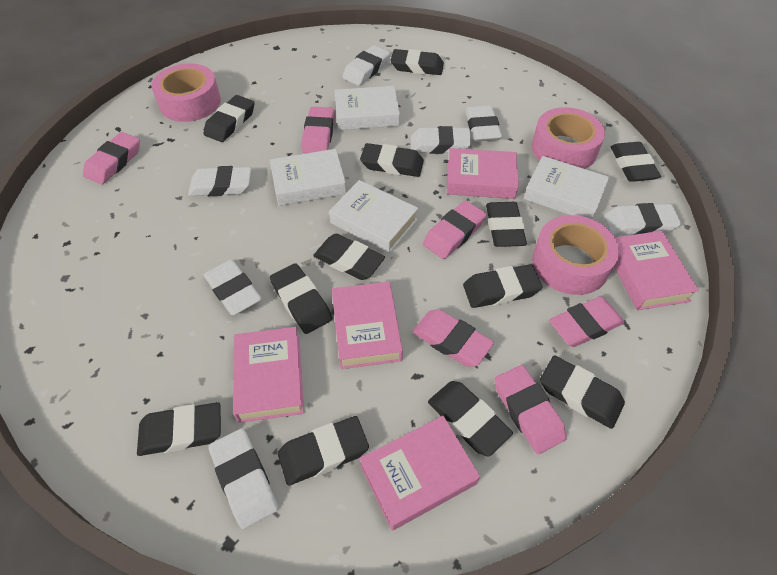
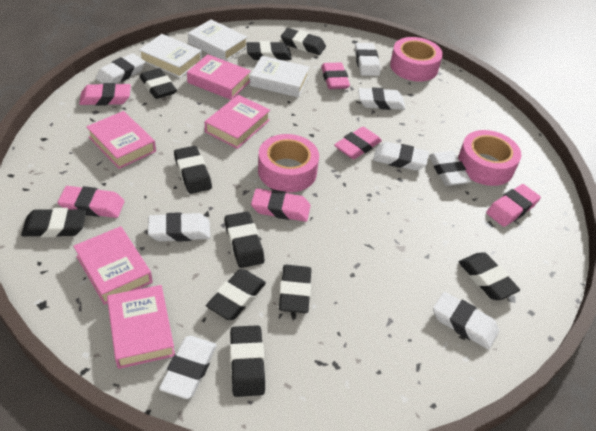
black eraser: [137,402,221,456] [204,95,255,142] [270,263,332,334] [278,416,369,486] [313,234,385,280] [360,143,424,177] [390,49,444,75] [428,381,513,456] [463,264,543,308] [486,202,527,247] [540,356,625,429] [611,142,661,182] = 12 -> [21,208,86,237] [139,68,177,99] [174,146,212,194] [206,269,266,320] [224,212,265,268] [230,325,265,397] [246,41,292,60] [279,265,311,313] [281,28,326,55] [459,252,520,300] = 10
white book: [270,149,346,206] [329,180,418,253] [335,86,400,130] [524,156,609,219] = 4 -> [139,34,202,78] [188,19,247,61] [250,56,310,98] = 3
white eraser: [188,166,251,196] [204,260,262,315] [208,429,278,529] [342,45,390,85] [411,126,471,154] [465,105,502,142] [604,203,681,236] = 7 -> [96,53,145,84] [148,212,210,242] [159,336,217,399] [355,43,380,76] [358,87,405,110] [373,142,429,171] [429,151,471,186] [433,292,499,349] = 8

